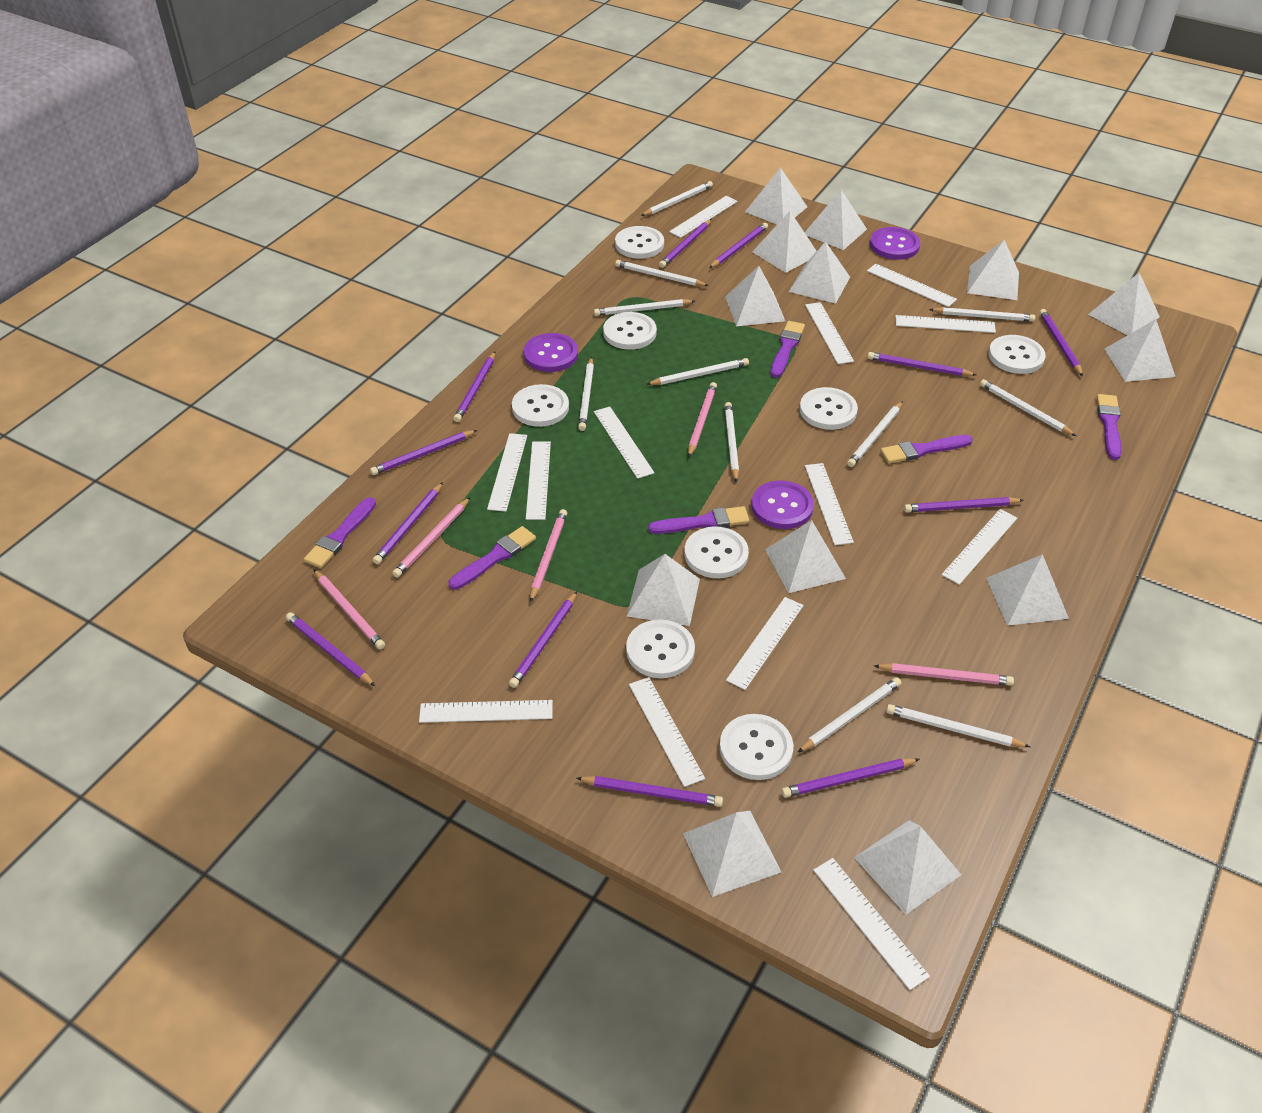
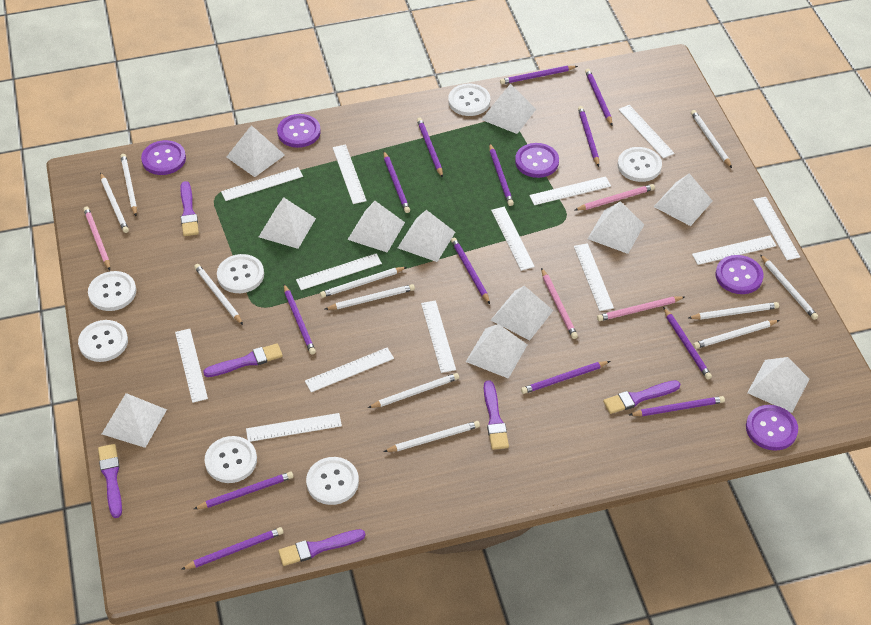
pink pencil: [313,569,385,650] [392,497,470,578] [530,509,567,603] [688,382,717,457] [874,663,1014,686] = 5 -> [83,207,110,270] [541,268,578,339] [575,184,655,211] [597,296,685,321] = 4
purple button: [523,333,578,372] [751,481,814,529] [870,227,920,260] = 3 -> [141,140,186,175] [277,114,321,148] [515,143,559,178] [715,255,764,294] [746,405,798,451] = 5
purple pencil: [286,612,375,686] [370,430,477,475] [373,482,443,564] [453,352,495,422] [509,591,577,688] [576,776,723,807] [659,219,711,268] [709,223,768,268] [782,758,920,798] [867,352,976,376] [904,497,1023,512] [1039,309,1083,376] = 12 -> [181,527,283,570] [194,472,293,509] [284,284,316,355] [383,151,410,213] [417,118,443,178] [451,237,490,304] [489,144,514,206] [500,66,578,84] [521,361,610,394] [578,106,599,167] [585,69,613,125] [629,396,725,416] [663,307,712,380] = 13
white button: [512,384,569,427] [603,312,657,350] [615,226,664,259] [626,619,695,678] [684,526,749,578] [720,714,793,780] [800,387,858,430] [988,335,1045,374] = 8 -> [78,320,128,362] [88,271,136,311] [205,436,257,483] [217,254,264,293] [306,457,359,505] [448,84,490,116] [618,147,662,182] = 7
white pyramid: [627,554,700,626] [683,811,781,897] [725,266,785,326] [745,167,807,224] [752,211,817,273] [765,520,846,593] [789,241,850,304] [804,190,867,250] [854,820,961,915] [967,240,1019,300] [986,554,1069,626] [1088,273,1160,335] [1104,319,1175,382] = 13 -> [102,393,167,448] [227,125,285,177] [259,197,316,249] [348,201,405,253] [398,210,455,262] [466,324,527,379] [481,84,536,134] [491,286,553,341] [588,201,644,254] [654,173,712,226] [747,357,809,413] = 11

